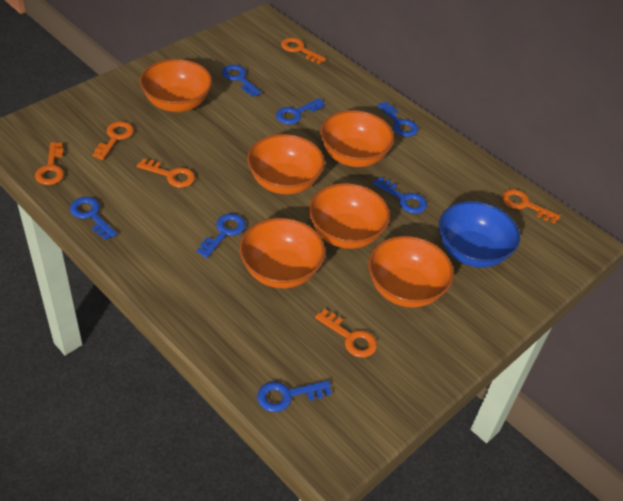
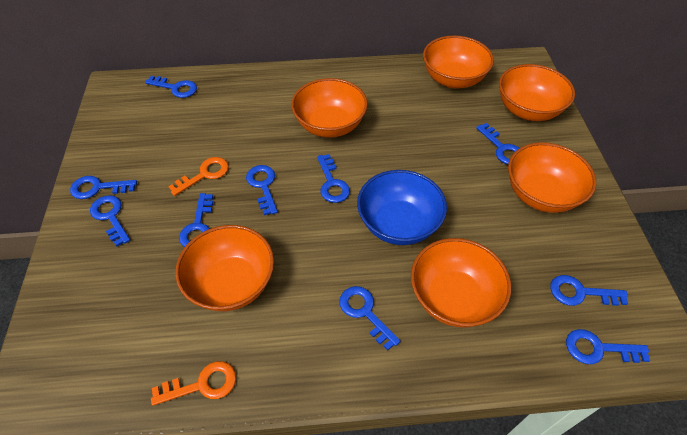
blue key: [70,197,117,240] [197,213,246,258] [222,65,262,97] [257,380,332,412] [276,98,325,125] [373,177,427,214] [377,102,418,137] = 7 -> [70,176,137,199] [90,195,130,246] [145,76,197,98] [179,193,213,247] [246,165,278,215] [317,154,350,203] [339,286,401,350] [476,123,519,164] [550,275,628,306] [566,329,650,364] = 10
orange key: [35,142,64,185] [93,121,134,160] [137,158,195,188] [281,38,326,64] [315,309,377,357] [502,189,560,224] = 6 -> [151,361,236,406] [168,157,229,196] = 2

